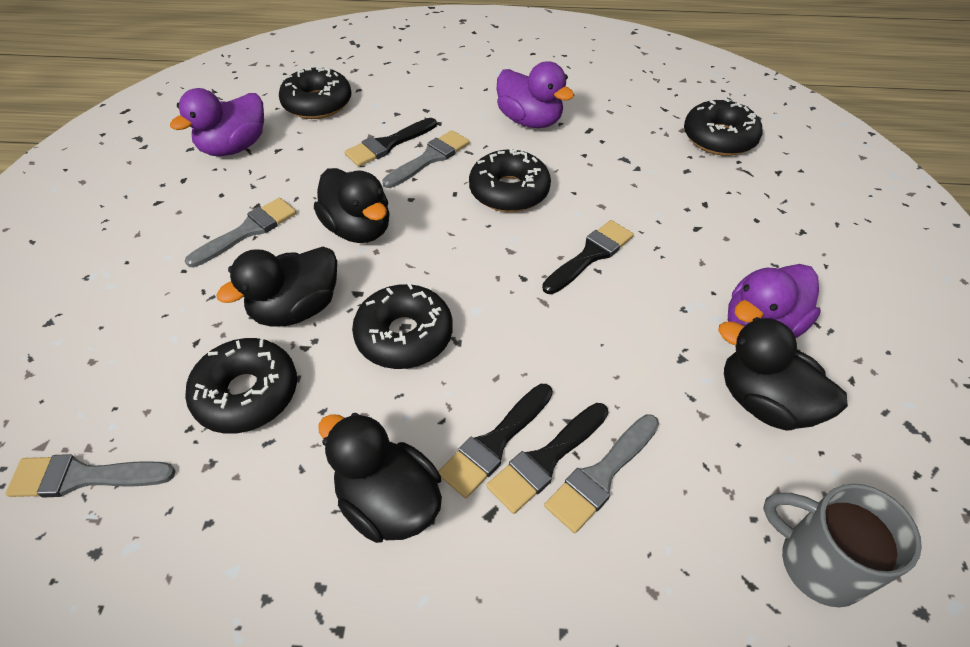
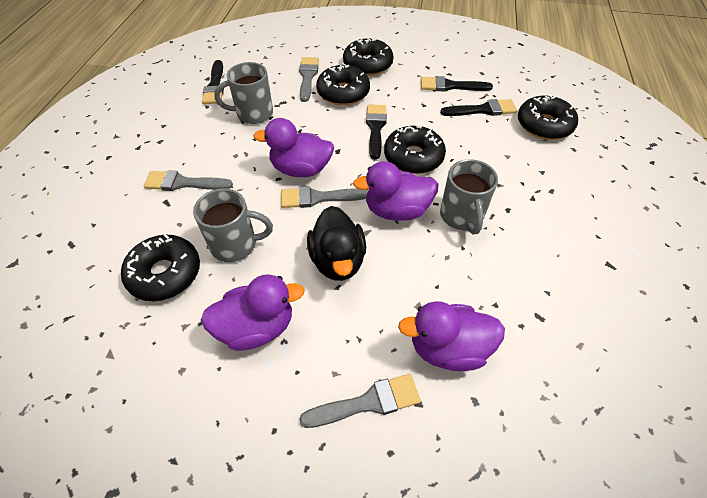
black duck: [216,247,337,327] [314,168,390,243] [318,413,442,543] [718,317,848,431] = 4 -> [307,206,366,281] = 1
grey mug: [763,483,922,607] = 1 -> [193,188,273,262] [214,62,273,124] [440,159,498,234] = 3
purple duck: [170,88,264,156] [497,61,574,128] [728,264,821,338] = 3 -> [201,274,305,351] [253,118,334,177] [353,161,438,221] [398,301,505,371] = 4

